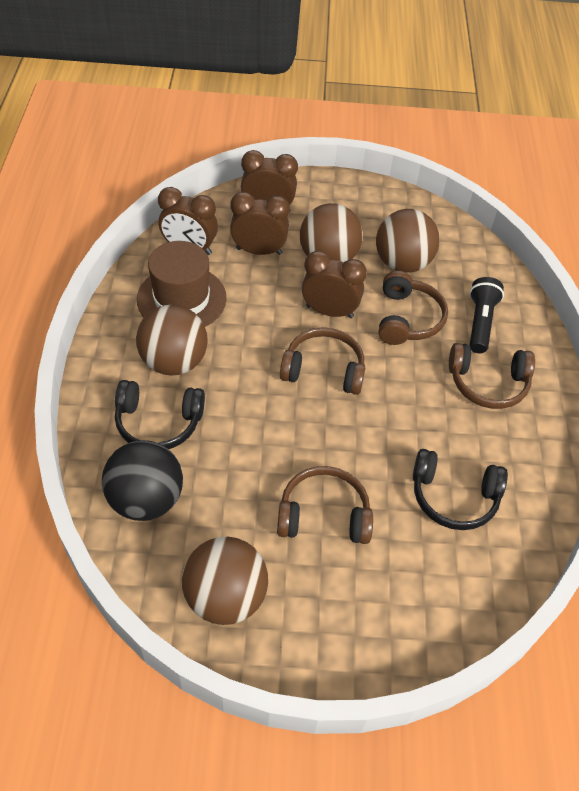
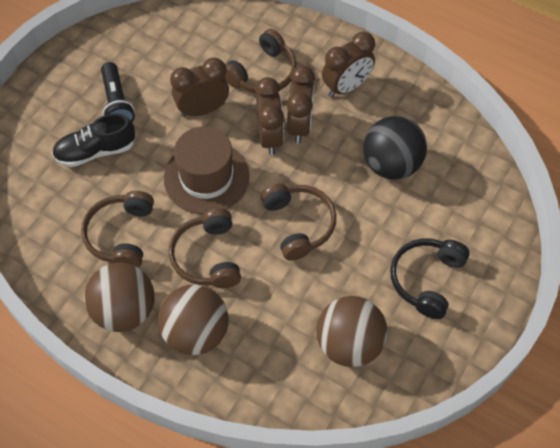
black headphones: [115,380,205,449] [413,449,508,530] = 2 -> [391,238,470,319] = 1
black shoe: none = 0 -> [52,114,136,167] = 1
brown ball: [136,304,208,376] [182,537,268,625] [300,203,363,262] [376,209,440,273] = 4 -> [84,262,155,332] [158,285,228,355] [316,296,388,367] = 3

